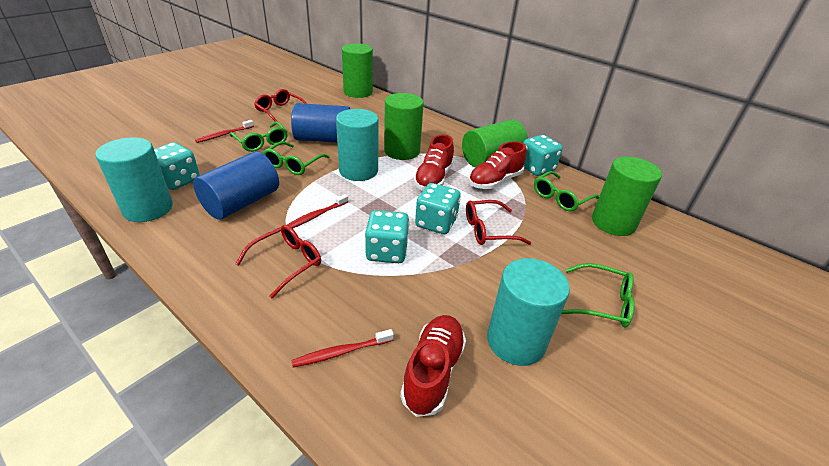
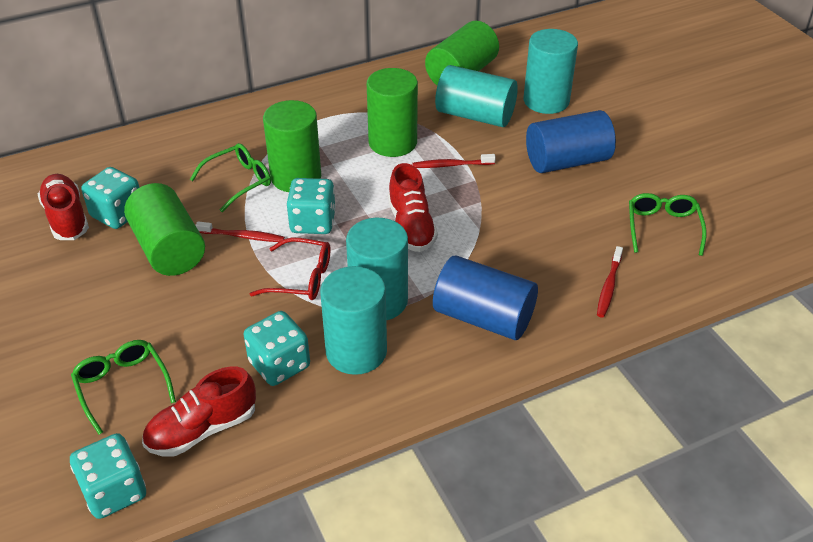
green glasses: [230,122,288,152] [263,141,330,175] [534,171,599,211] [561,263,635,328] = 4 -> [71,340,176,435] [190,143,271,212] [629,193,707,256] = 3
red glasses: [235,225,321,298] [254,89,307,122] [466,200,531,245] = 3 -> [250,238,331,300] = 1
turquoise cylinder: [95,137,173,222] [336,109,379,181] [487,258,570,366] = 3 -> [320,266,387,375] [346,218,408,320] [435,65,518,127] [523,29,578,114] = 4

